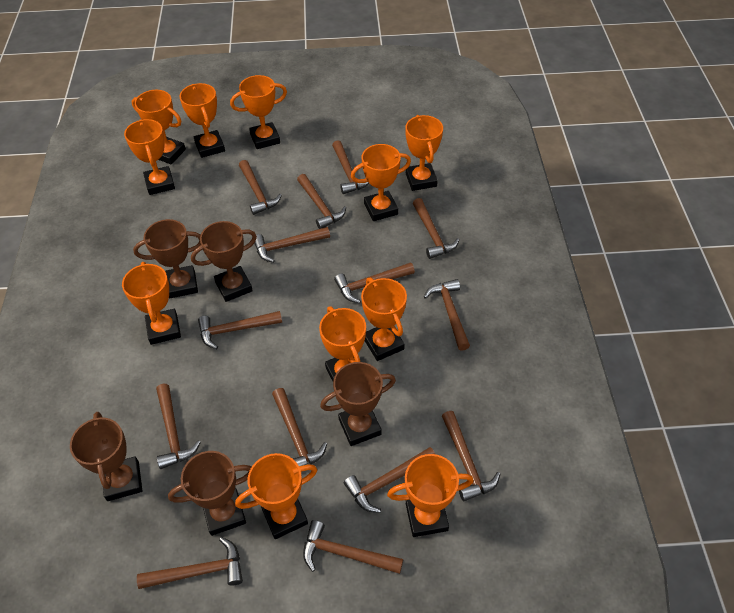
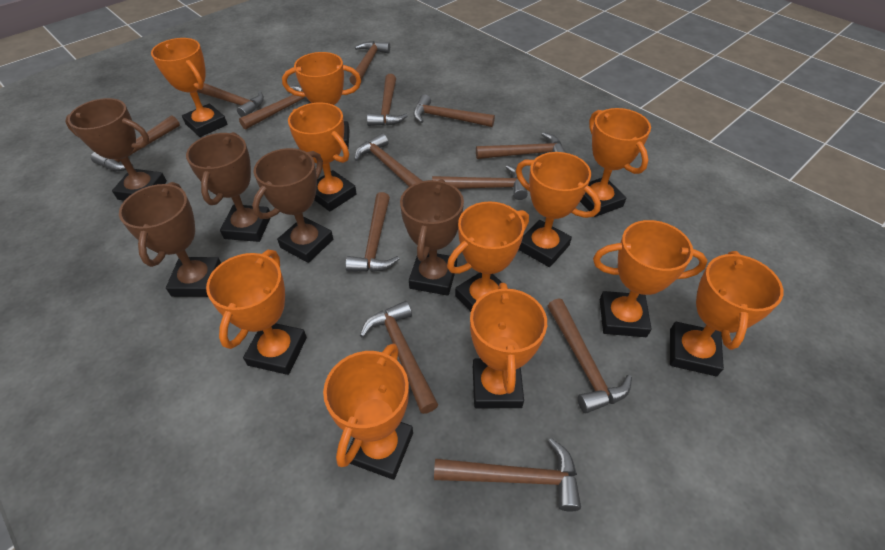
brown hammer: [137,537,243,589] [156,384,201,469] [198,311,282,349] [239,160,282,215] [254,227,330,263] [272,388,327,466] [297,174,346,229] [303,520,403,574] [332,140,369,194] [334,262,415,303] [344,447,435,513] [413,198,459,259] [424,279,470,351] [442,411,500,501] = 14 -> [91,115,180,171] [197,83,264,117] [239,85,311,130] [345,192,399,272] [349,41,390,85] [355,133,422,187] [360,301,438,414] [367,74,408,126] [413,94,495,127] [432,165,528,200] [434,438,581,512] [476,132,566,159] [548,298,632,413] = 13

